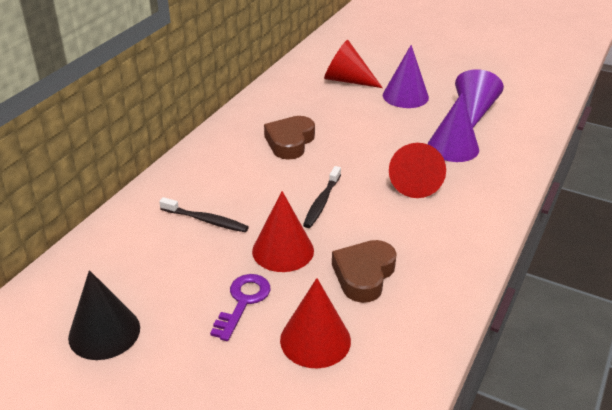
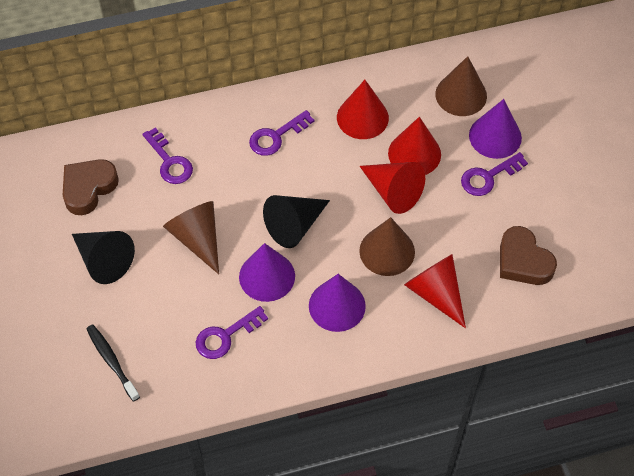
black cone: [68,270,140,360] = 1 -> [72,231,135,284] [263,195,330,248] = 2
black toothbrush: [159,197,249,232] [303,166,341,228] = 2 -> [86,324,140,401] = 1
brown cone: none = 0 -> [163,201,219,274] [359,217,415,276] [435,56,487,116] = 3
purple key: [210,274,270,341] = 1 -> [142,128,193,184] [196,306,268,359] [249,110,314,156] [461,152,528,196] = 4

